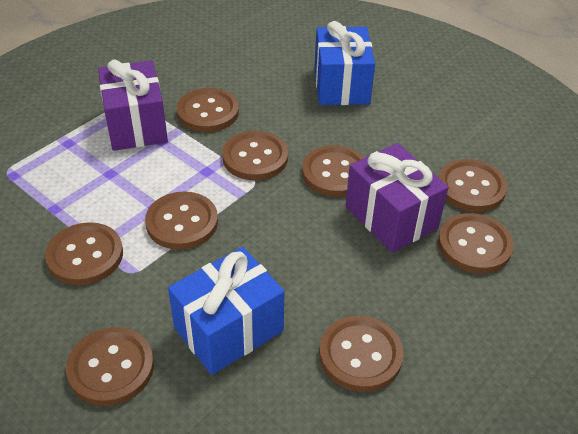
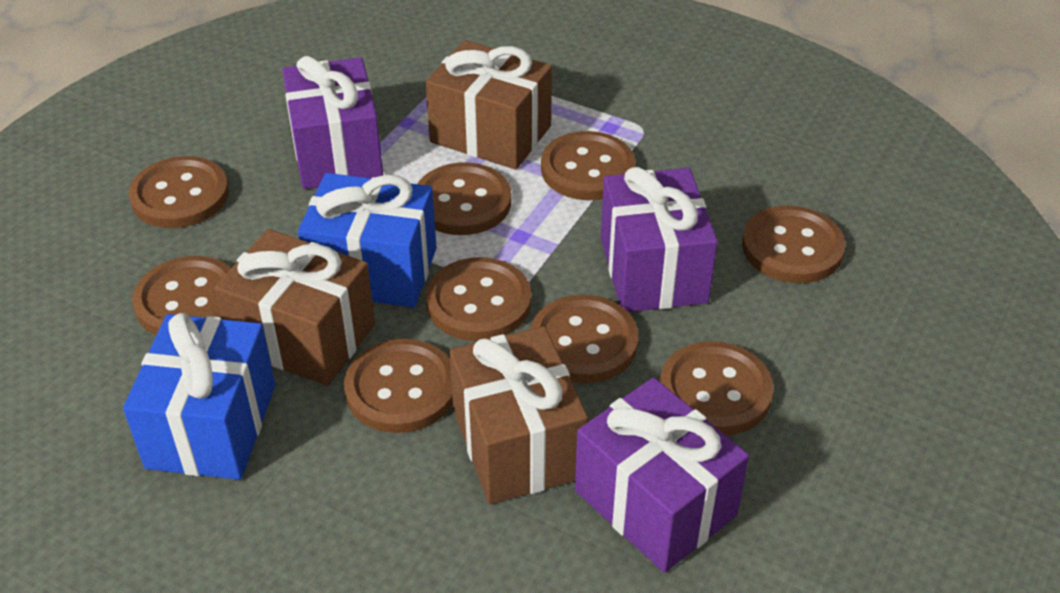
brown gift: none = 0 -> [214,229,375,386] [426,40,552,170] [449,326,588,504] = 3
purple gift: [98,59,168,151] [345,143,448,253] = 2 -> [282,56,383,189] [575,377,749,573] [601,167,718,312] = 3

